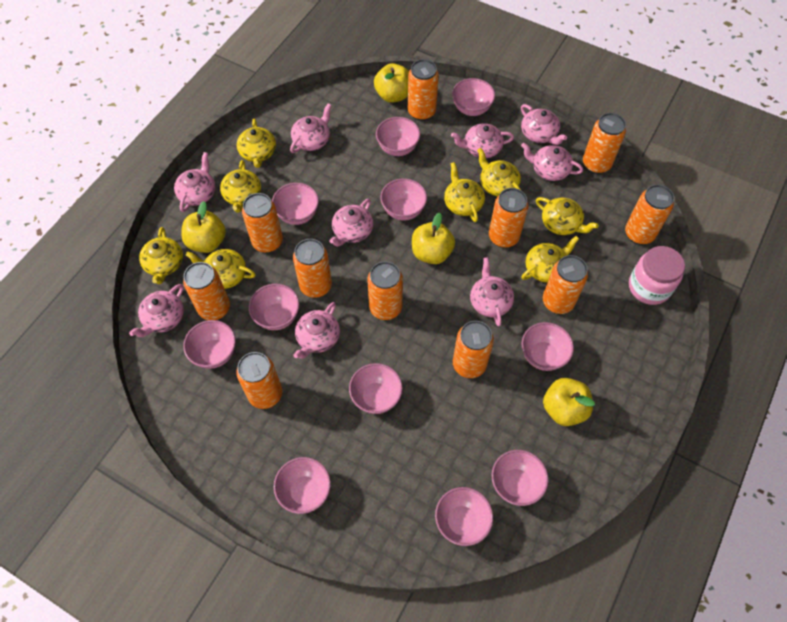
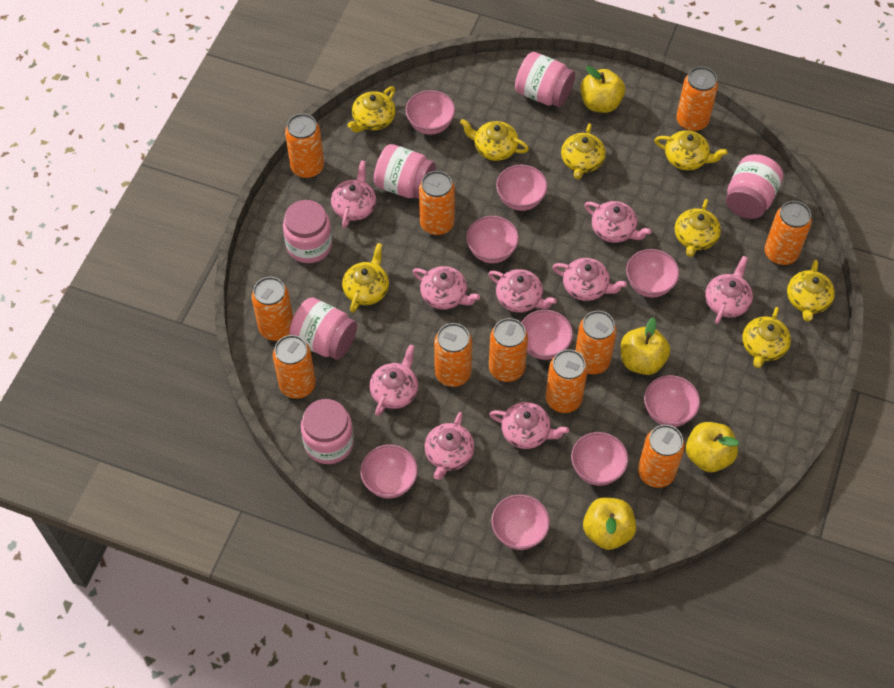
pink bowl: [183,320,236,369] [249,284,299,330] [272,183,319,225] [274,457,331,514] [349,363,403,414] [376,117,420,156] [380,178,427,220] [435,487,493,546] [452,78,495,116] [492,450,549,506] [522,322,574,371] = 11 -> [360,444,418,499] [405,90,455,134] [466,216,519,263] [491,494,550,550] [496,165,548,211] [521,310,573,360] [571,432,628,486] [626,249,679,298] [644,375,700,427] = 9
pink jar: [629,246,685,305] = 1 -> [283,200,332,263] [289,297,357,360] [301,399,354,464] [374,144,436,199] [515,52,575,107] [726,154,783,219] = 6

